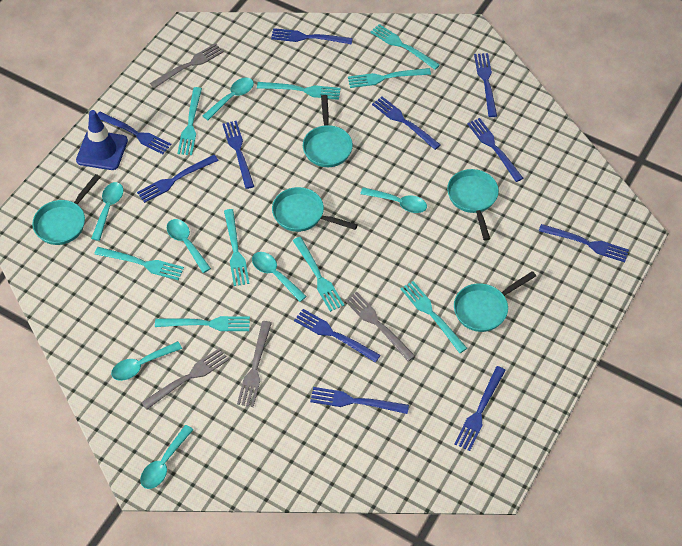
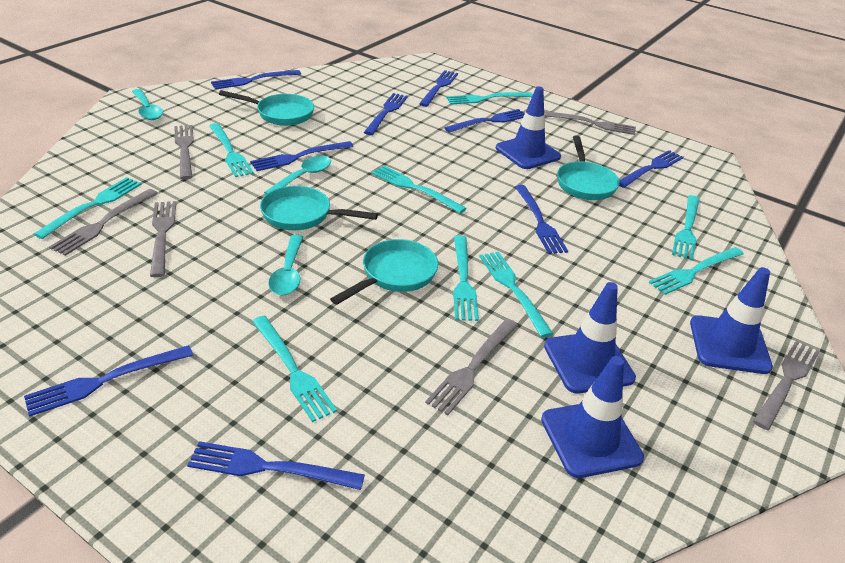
blue fork: [97,112,171,154] [137,155,219,203] [222,121,254,189] [271,28,353,45] [294,309,381,363] [310,387,409,414] [372,97,441,150] [454,366,506,451] [467,118,523,182] [474,53,497,117] [539,224,629,262] = 11 -> [24,345,193,417] [187,441,365,490] [211,70,301,89] [250,141,354,171] [364,93,408,135] [419,70,458,107] [444,109,525,133] [515,185,568,254] [619,150,683,188] = 9
blue traffic cone: [76,110,128,170] = 1 -> [496,86,561,169] [541,356,644,478] [544,282,636,393] [690,267,773,374] = 4
grey fork: [141,348,229,410] [150,43,224,88] [237,321,272,407] [345,292,415,361] = 4 -> [49,189,157,256] [150,201,176,277] [174,125,194,179] [425,319,518,415] [544,111,636,135] [753,340,820,430] = 6
turquoise pan: [32,174,100,245] [272,187,358,232] [303,95,353,167] [447,169,499,241] [454,271,536,332] = 5 -> [219,90,314,126] [260,186,378,230] [330,239,438,305] [557,136,620,200] = 4
turquoise spoon: [91,182,123,241] [111,341,182,381] [140,425,193,489] [167,219,211,273] [203,77,254,120] [252,252,307,302] [360,187,427,213] = 7 -> [132,89,163,120] [264,156,331,194] [268,235,303,295] = 3

